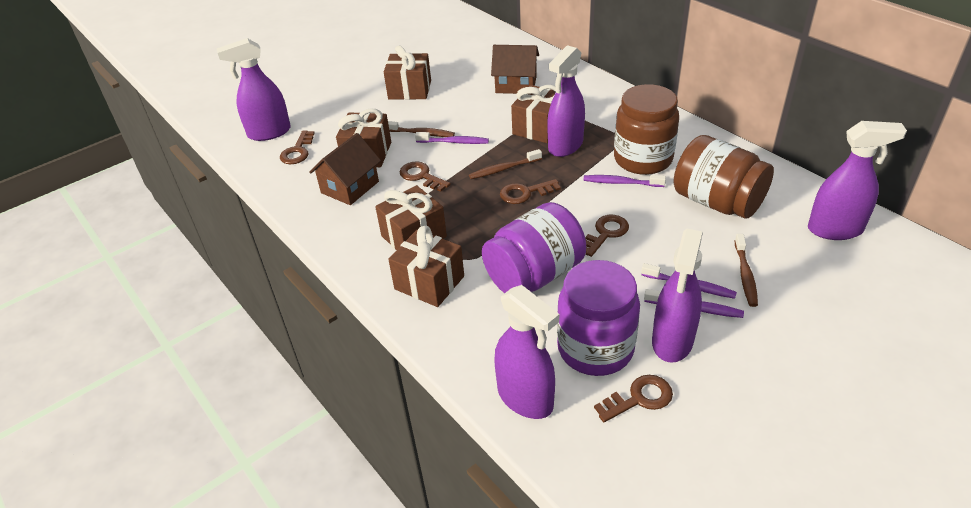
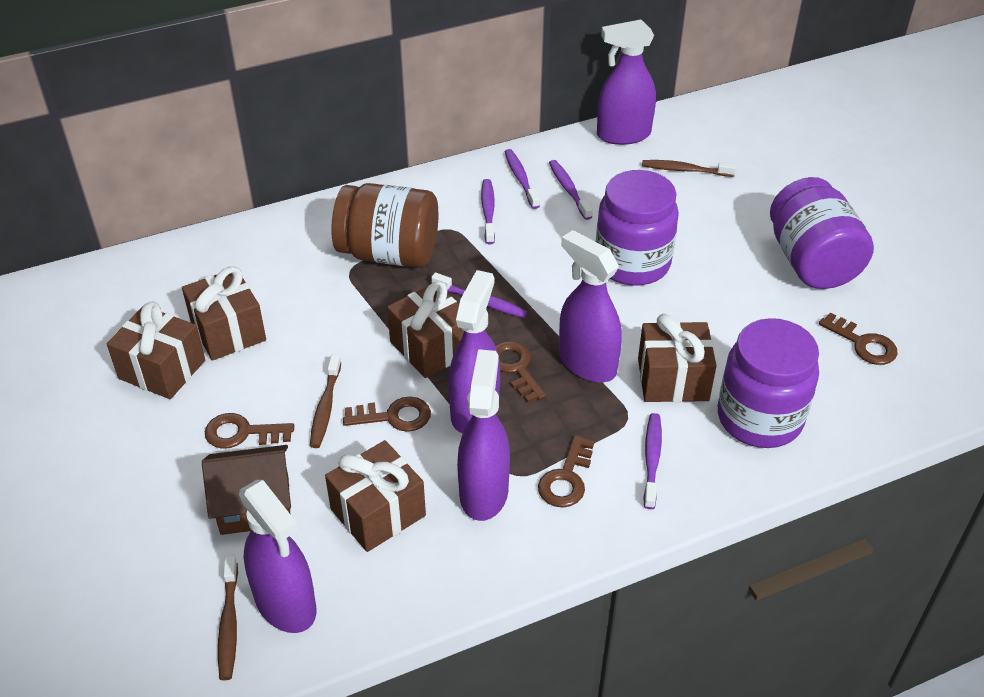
brown house: [309,133,381,205] [491,45,539,94] = 2 -> [202,445,291,535] = 1
brown jar: [614,84,679,175] [674,135,774,219] = 2 -> [331,183,438,268] = 1
purple jar: [482,202,586,293] [557,260,640,376] = 2 -> [596,170,679,286] [718,318,819,448] [770,177,874,289] = 3
purple toothbrush: [415,132,489,144] [584,175,666,187] [641,263,737,299] [644,289,744,318] = 4 -> [431,272,527,318] [481,179,495,244] [505,149,540,209] [549,160,593,220] [643,413,662,509] = 5

